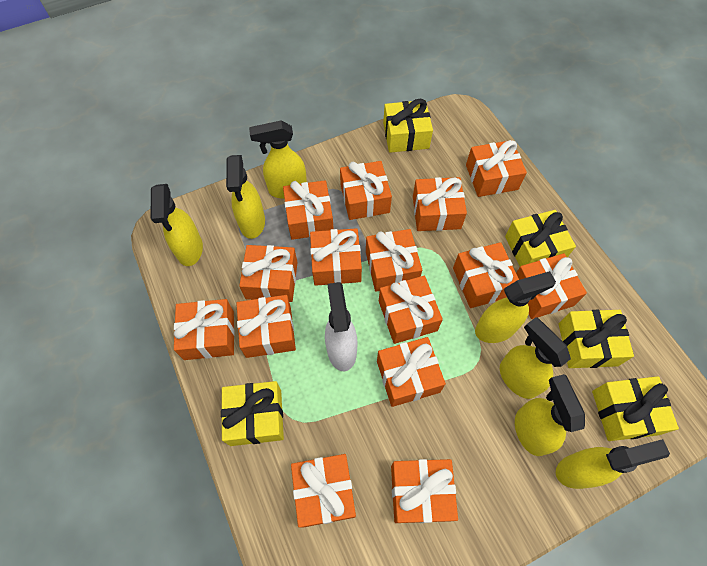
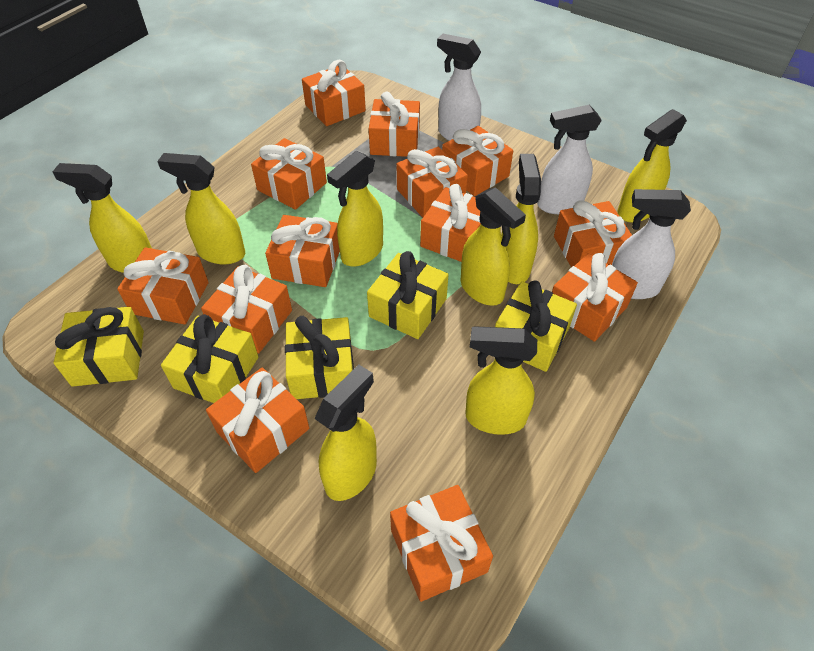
orange gift: [174,299,235,360] [236,295,296,358] [239,245,298,302] [283,180,334,240] [291,454,356,528] [310,228,362,286] [340,161,392,220] [366,229,422,292] [377,337,446,407] [379,276,443,344] [391,459,458,523] [413,177,467,231] [453,242,519,308] [466,140,527,197] [516,253,587,319] = 15 -> [117,247,209,324] [201,265,292,354] [206,367,309,473] [251,138,327,210] [265,215,340,287] [302,60,366,126] [369,91,420,157] [390,485,493,602] [397,147,468,218] [420,184,481,262] [442,126,513,196] [552,253,638,342] [554,200,632,267] = 13
white spray bottle: [325,282,358,371] = 1 -> [437,34,481,141] [537,105,602,214] [612,189,691,299] = 3
yellow spray bottle: [151,184,203,266] [226,155,265,239] [249,121,307,199] [475,271,556,343] [500,317,571,399] [515,374,585,456] [556,439,670,489] = 7 -> [52,163,152,273] [157,153,245,264] [314,364,377,501] [327,151,383,266] [461,187,526,306] [465,326,537,435] [501,154,541,284] [617,109,687,223] = 8

